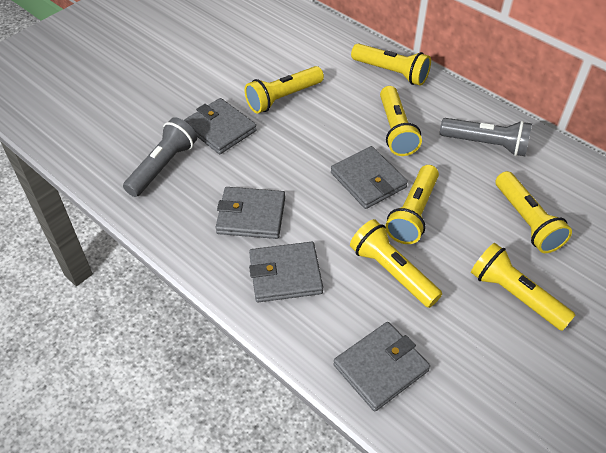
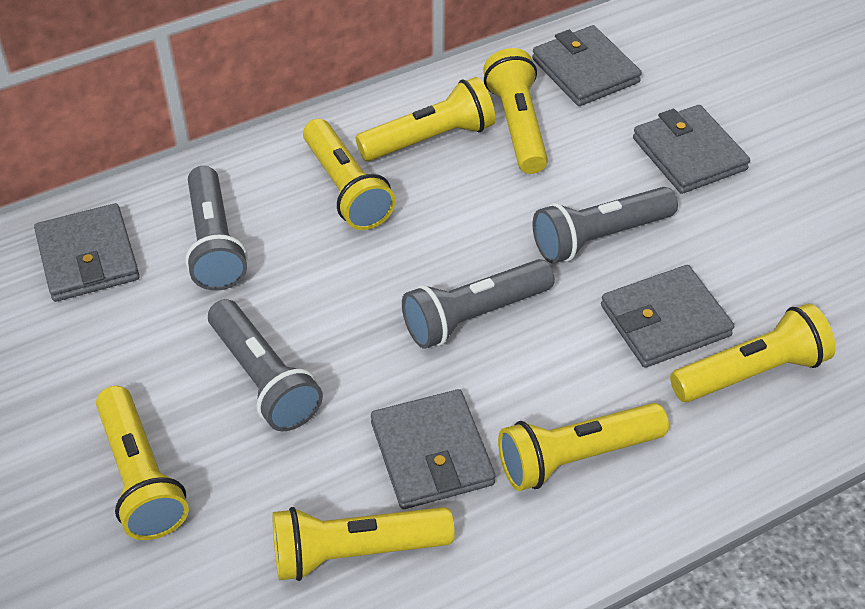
grey flashlight: [123,117,197,197] [440,118,532,156] = 2 -> [185,166,248,291] [208,299,323,431] [402,259,555,349] [533,187,678,263] = 4

